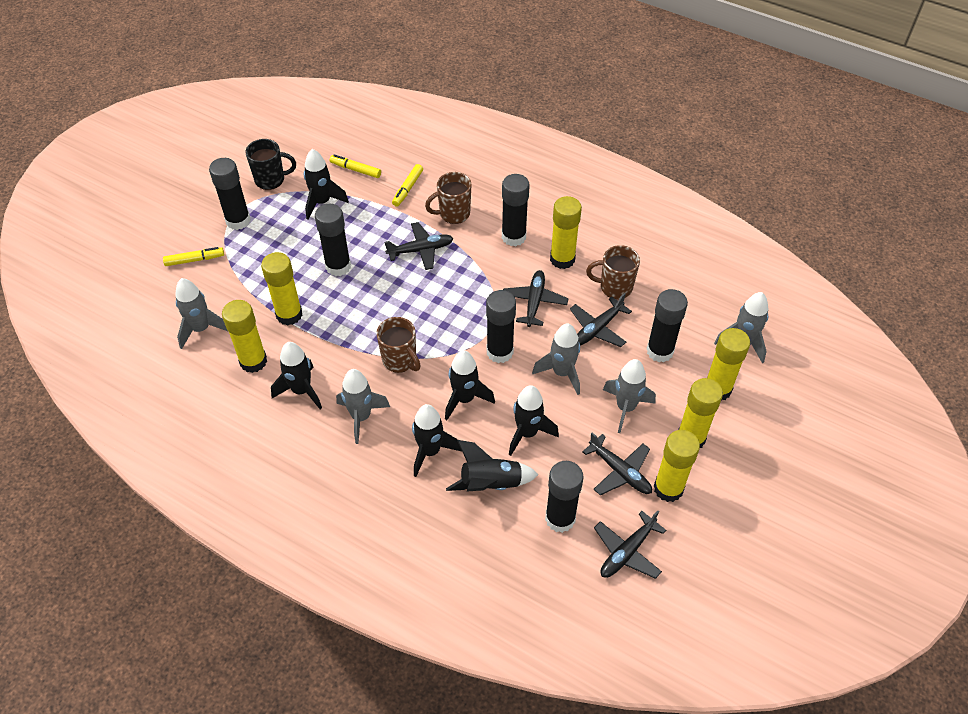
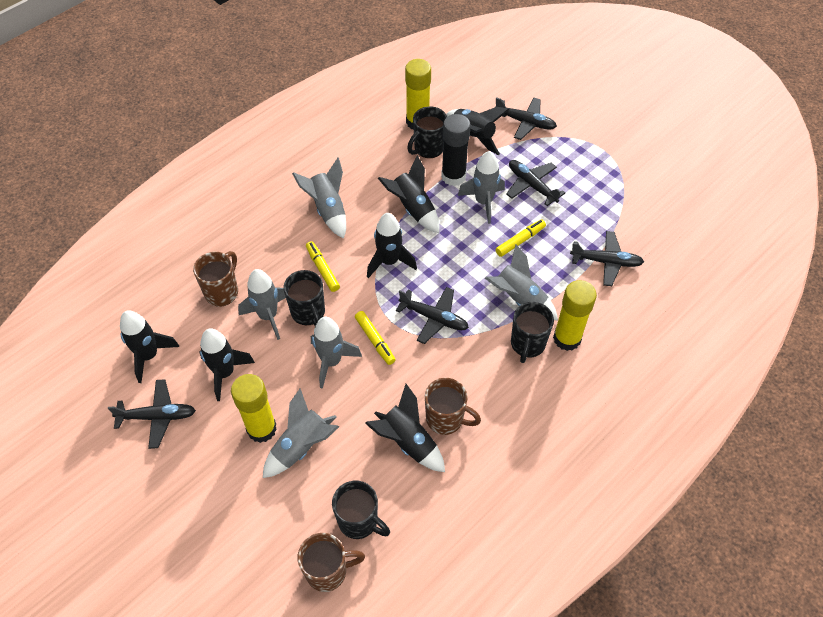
black glue stick: [209,158,251,230] [315,204,351,276] [486,290,516,363] [502,174,530,246] [545,461,584,533] [647,289,688,362] = 6 -> [441,114,471,186] = 1
black mug: [245,139,296,190] = 1 -> [283,270,325,326] [332,481,390,539] [407,106,447,158] [511,302,554,363] = 4
grey rocket: [175,278,229,349] [336,369,390,444] [532,323,580,395] [603,359,656,433] [714,292,768,363] = 5 -> [238,269,286,340] [263,389,339,478] [292,158,346,239] [311,317,362,389] [458,151,505,224] [485,244,558,320] = 6
yellow glue stick: [222,300,267,373] [261,252,302,325] [550,196,582,269] [654,430,700,502] [678,378,723,448] [707,328,750,401] = 6 -> [231,374,277,443] [405,59,431,129] [553,280,597,351] = 3

